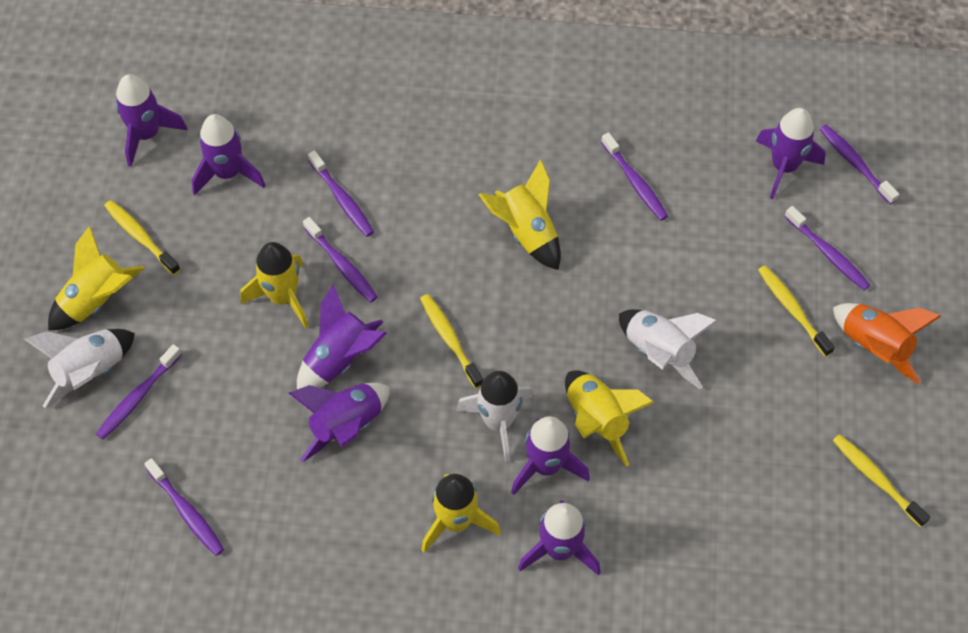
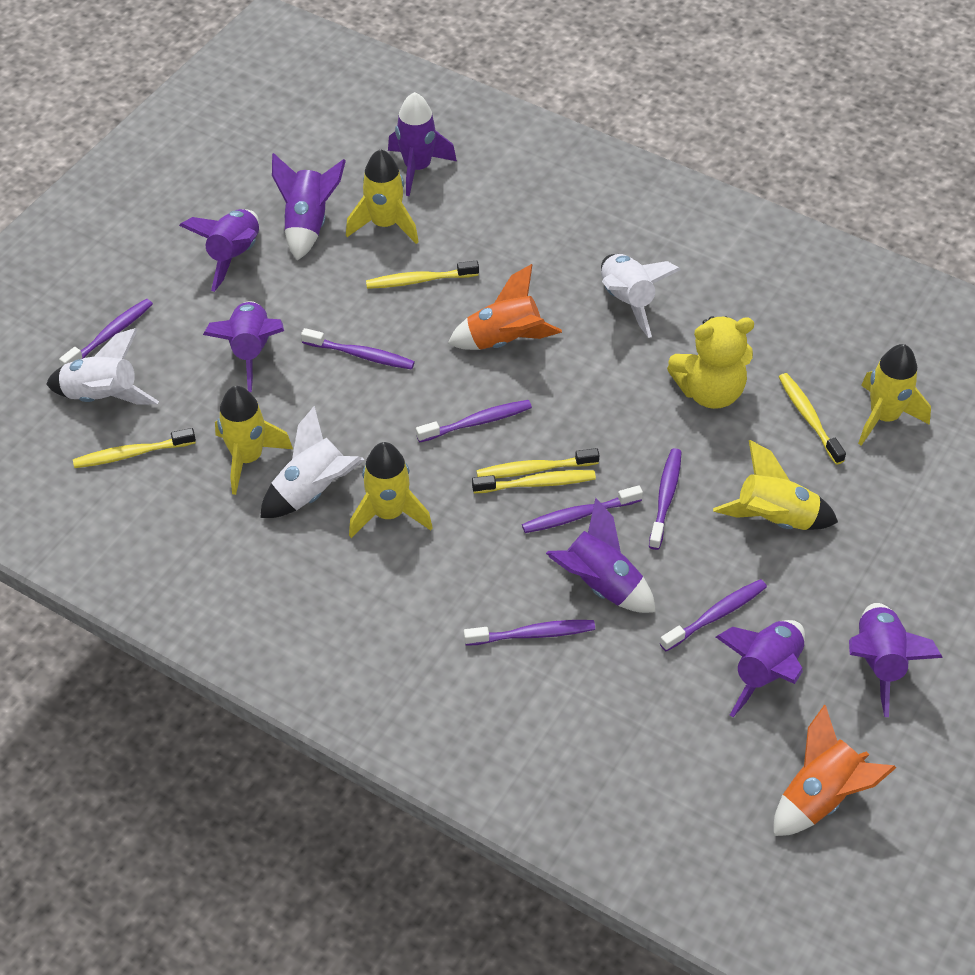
orange rocket: [833,303,941,384] = 1 -> [448,264,562,350] [774,704,896,836] = 2
yellow teddy bear: none = 0 -> [667,316,754,409] = 1
yellow toothbrush: [104,200,180,275] [420,294,483,388] [758,265,835,357] [833,434,930,527] = 4 -> [73,428,196,468] [366,260,479,289] [472,470,596,493] [476,448,599,478] [779,373,846,465] = 5

